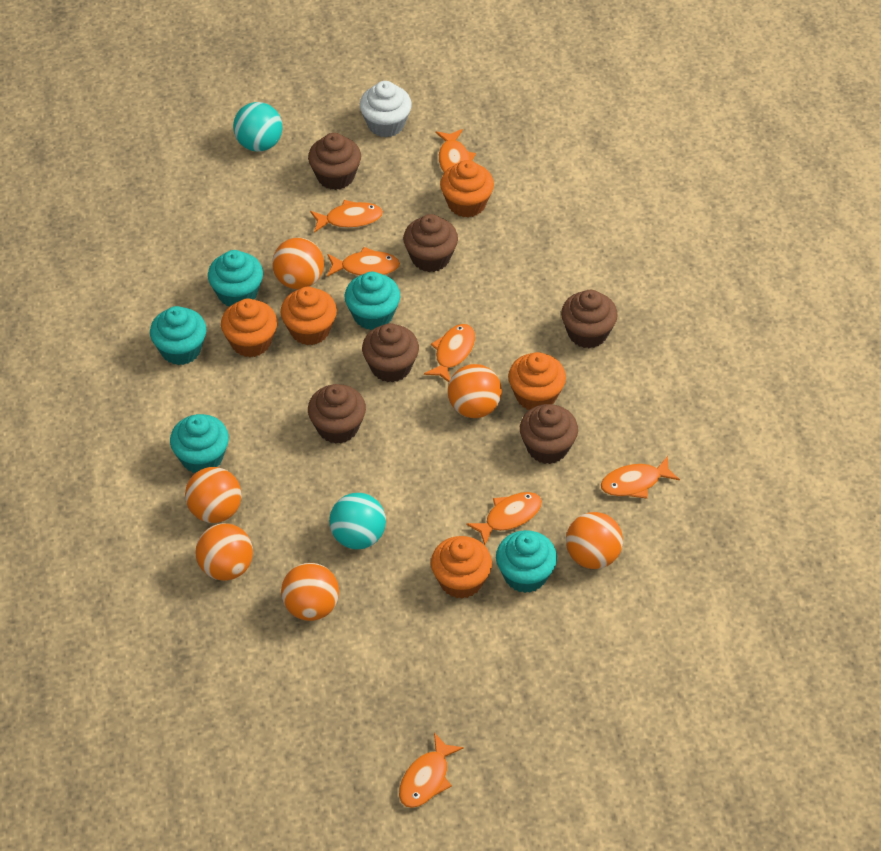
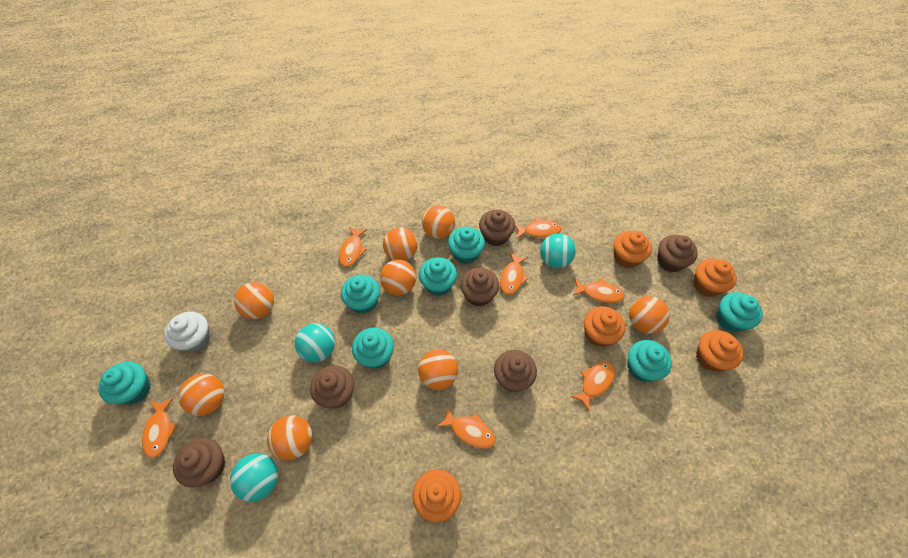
orange ball: [185,467,242,523] [195,523,253,581] [272,238,324,289] [281,563,339,621] [448,364,502,418] [566,512,623,569] = 6 -> [178,374,225,416] [234,282,274,319] [267,415,312,460] [380,260,416,296] [383,227,418,261] [418,349,458,390] [422,205,455,239] [629,296,670,334] = 8
turquoise ball: [233,102,283,152] [329,493,386,549] = 2 -> [230,453,278,502] [295,323,335,363] [540,233,576,268] = 3
turquoise cupcake: [150,306,207,365] [170,414,229,473] [208,250,263,306] [345,272,400,330] [496,530,557,593] = 5 -> [98,362,151,404] [341,274,380,314] [352,328,394,369] [419,257,457,296] [448,227,485,264] [628,340,672,382] [716,292,763,332] = 7

